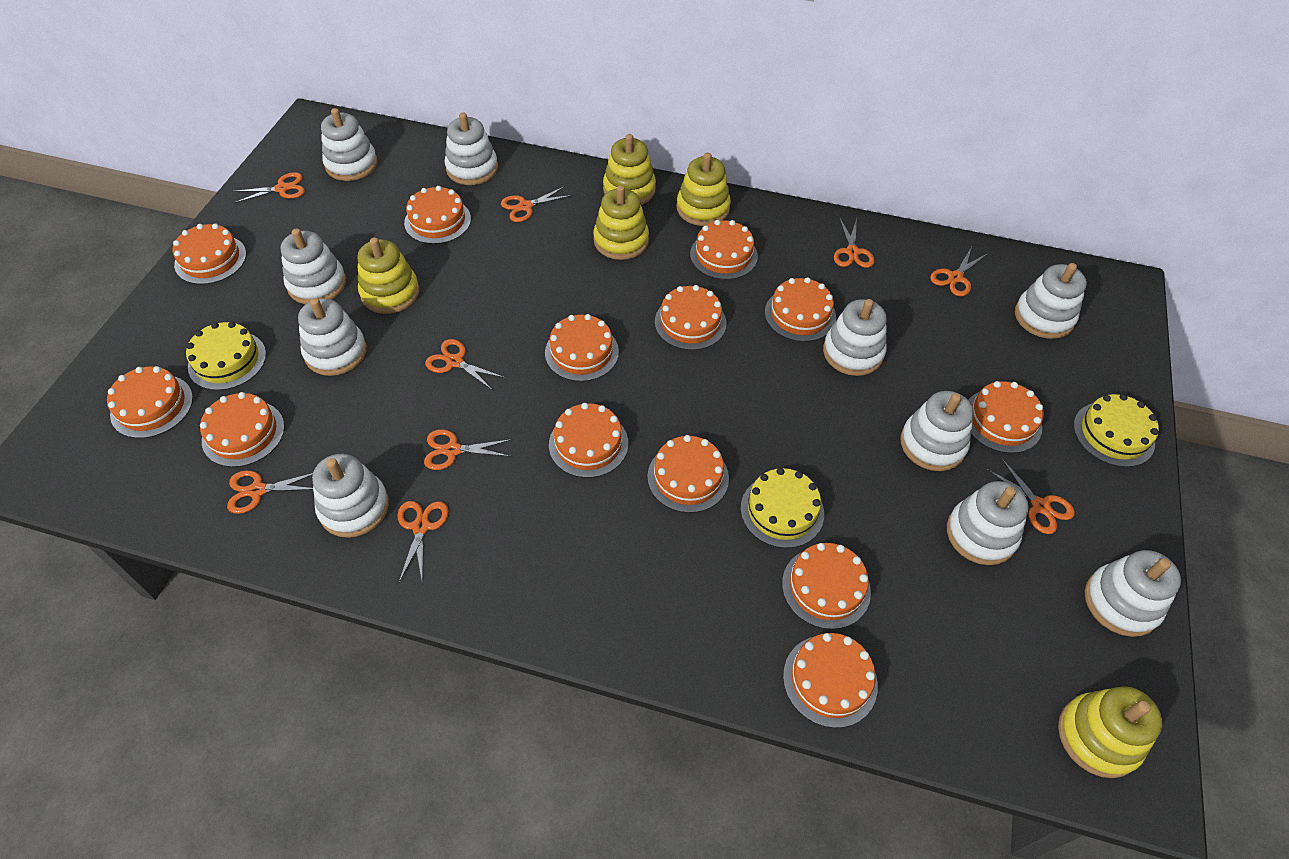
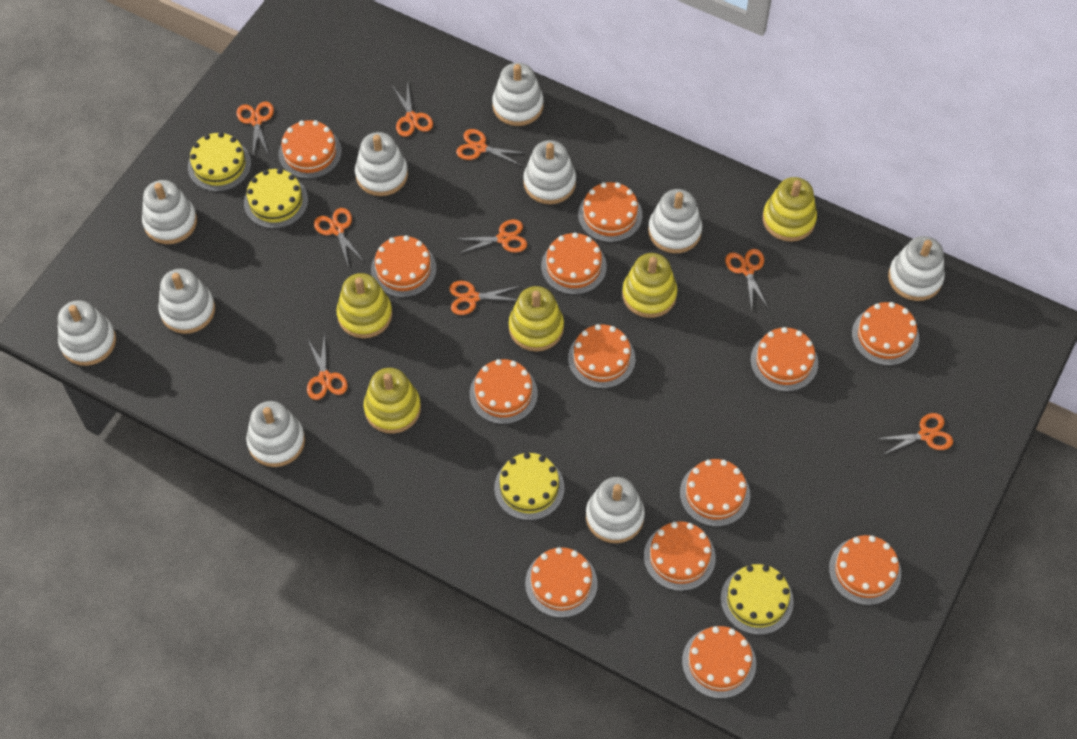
yellow cake: [186,322,266,390] [741,468,824,548] [1074,394,1159,467] = 3 -> [188,132,251,192] [244,169,308,229] [494,453,565,520] [721,564,794,635] = 4

